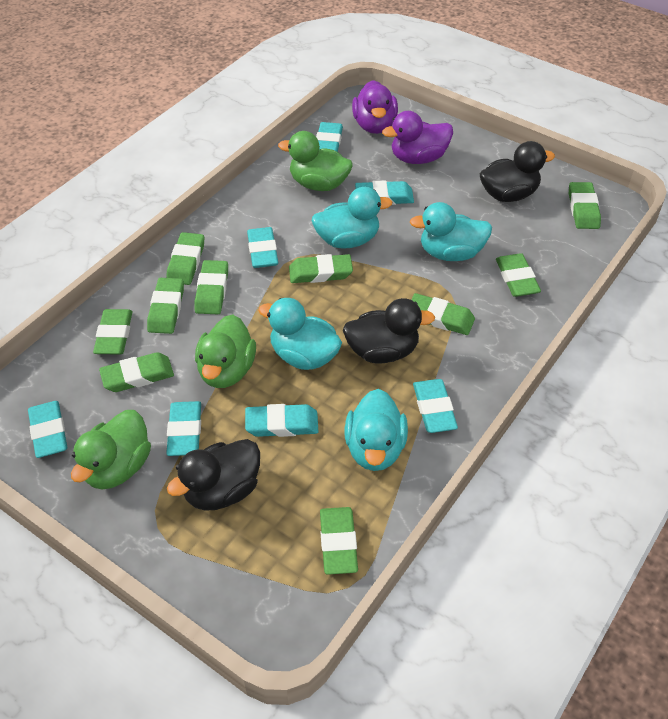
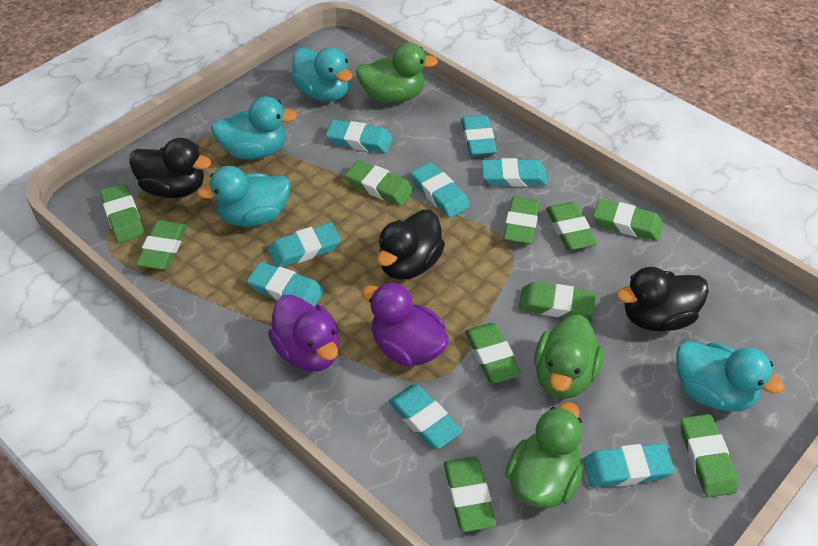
turquoise eraser: [28,401,67,458] [166,401,201,456] [245,404,318,437] [247,227,278,268] [316,122,343,152] [355,181,414,205] [413,379,458,433] = 7 -> [247,262,324,307] [268,222,341,267] [326,120,393,153] [388,385,462,449] [411,162,470,218] [461,115,497,156] [482,158,548,187] [583,443,674,488] = 8

